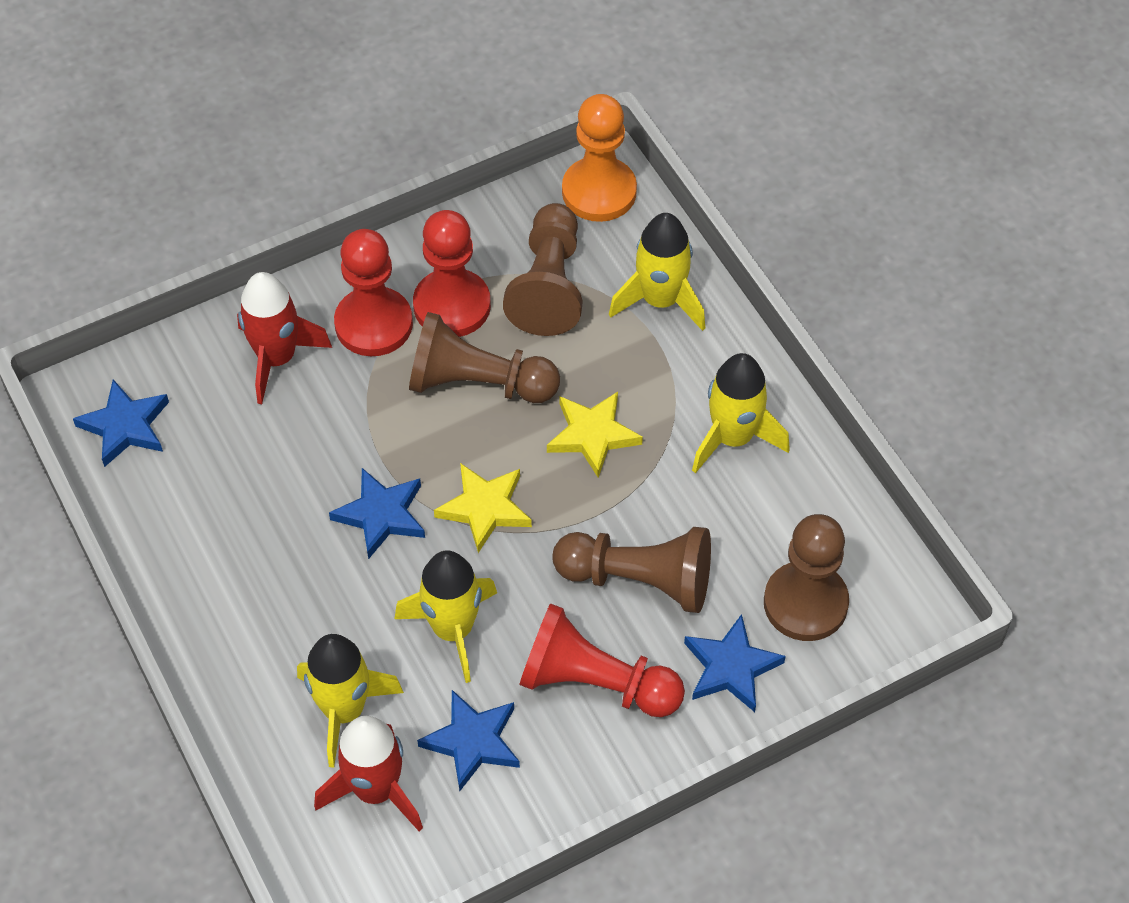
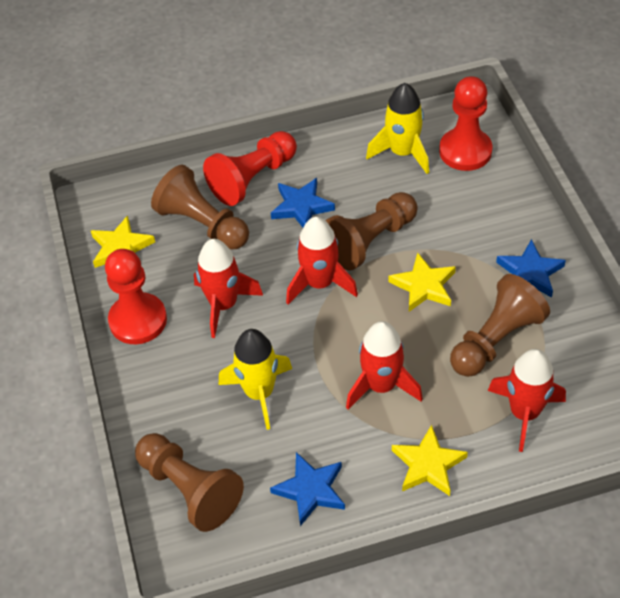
blue star: [73,379,169,467] [329,468,425,559] [417,690,520,791] [684,614,786,712] = 4 -> [270,452,345,526] [271,178,335,227] [496,239,566,297] = 3
orange pawn: [562,94,637,222] = 1 -> none = 0
red rocket: [237,272,332,404] [314,716,423,832] = 2 -> [194,239,263,338] [286,217,358,304] [346,321,423,410] [488,349,566,452] = 4
yellow rocket: [297,634,404,768] [395,550,497,683] [609,213,705,331] [692,353,790,473] = 4 -> [219,329,292,430] [366,83,429,174] = 2
yellow star: [434,463,532,553] [547,392,643,478] = 2 -> [91,215,155,268] [389,252,456,312] [392,425,468,496] = 3

